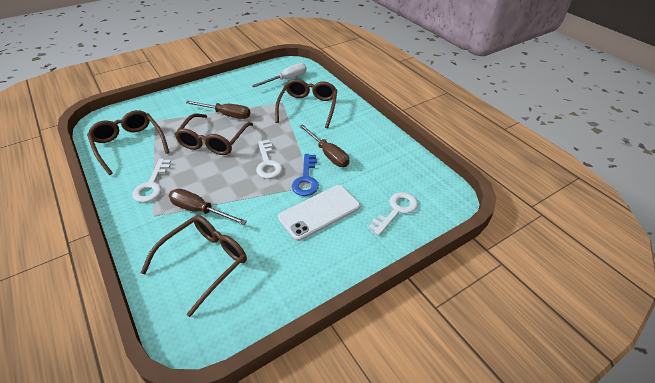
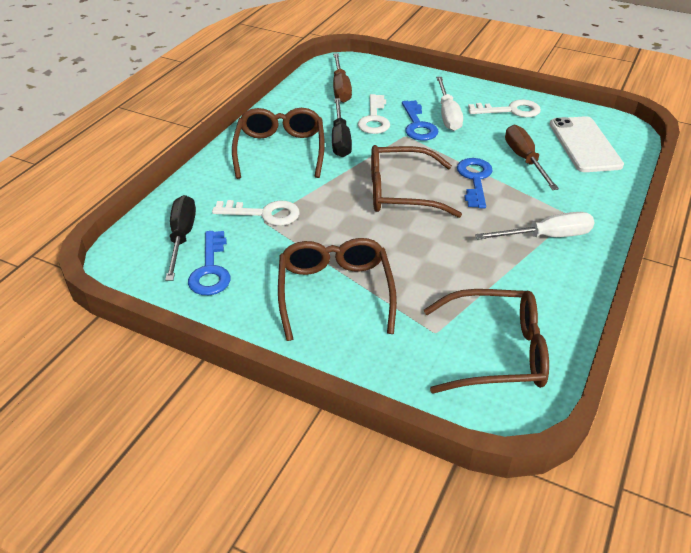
black screwdriver: none = 0 -> [165,195,196,281] [332,98,352,157] = 2
blue key: [292,154,319,196] = 1 -> [188,231,231,295] [402,100,438,141] [457,158,493,208] = 3
brown screwdriver: [169,189,247,225] [186,101,250,119] [299,124,349,167] = 3 -> [333,53,352,103] [505,125,559,190] = 2
white screwdriver: [252,63,307,87] = 1 -> [436,77,463,131] [475,212,595,240] = 2

